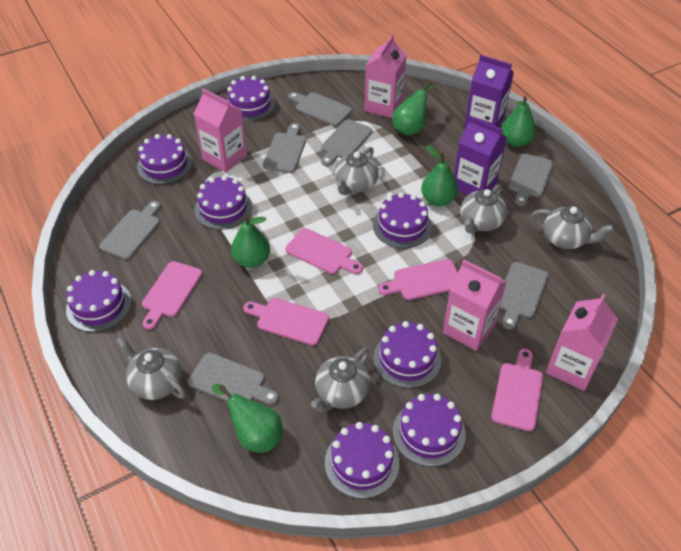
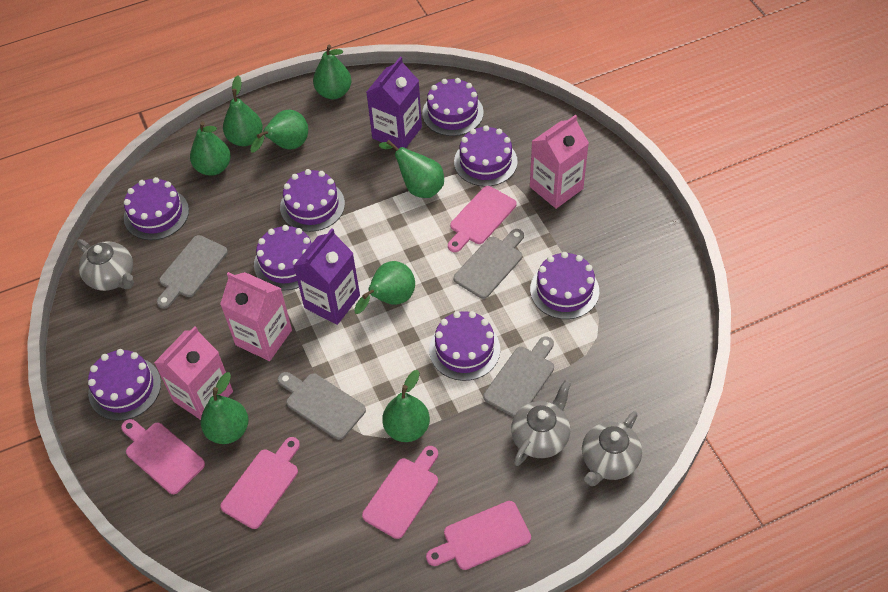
green pear: [212,384,283,453] [231,214,270,268] [393,81,437,136] [421,145,458,206] [501,96,536,147] = 5 -> [190,121,231,176] [201,372,249,444] [223,76,263,146] [250,110,308,153] [313,45,351,99] [354,261,415,314] [379,140,444,198] [382,370,430,442] = 8
grey cutting board: [99,201,161,260] [188,353,279,405] [263,123,306,173] [288,92,352,126] [321,119,372,166] [500,262,549,330] [509,153,554,206] = 7 -> [157,235,228,309] [278,372,366,440] [454,229,524,299] [484,336,554,417] = 4
grey teapot: [116,336,186,400] [311,348,370,413] [334,147,379,195] [461,184,507,234] [531,206,614,249] = 5 -> [77,239,134,291] [511,380,571,466] [582,411,642,486] = 3
pink carton: [194,88,247,173] [365,35,407,118] [443,259,507,351] [546,294,618,391] = 4 -> [154,326,233,420] [220,272,292,361] [530,115,589,209] = 3

